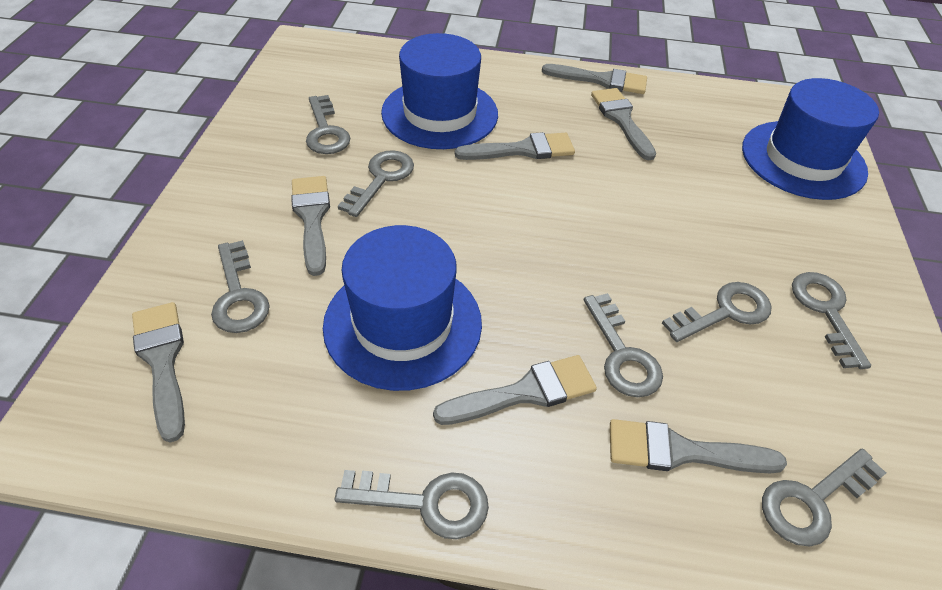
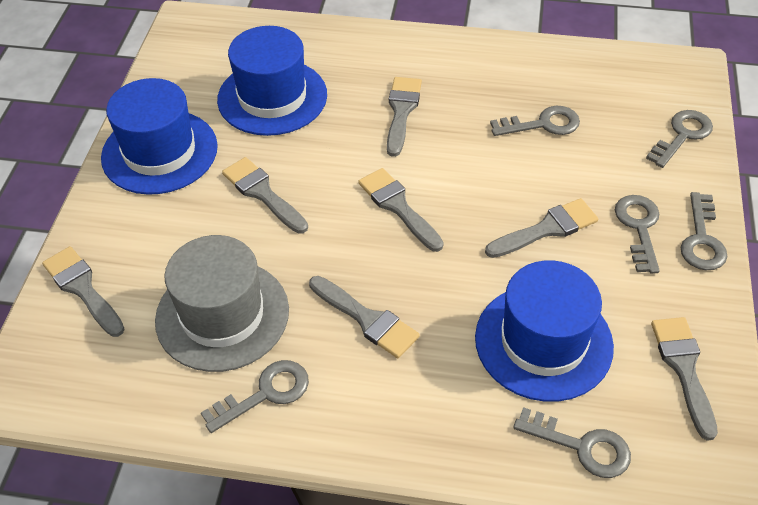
grey hat: none = 0 -> [155,235,289,372] = 1
grey key: [211,240,270,333] [306,95,350,154] [335,470,489,539] [338,150,414,217] [584,293,663,397] [662,282,771,342] [762,448,886,547] [792,272,871,369] = 8 -> [201,360,309,433] [490,106,580,136] [513,407,631,478] [615,195,660,273] [646,110,713,168] [681,192,727,270] = 6

